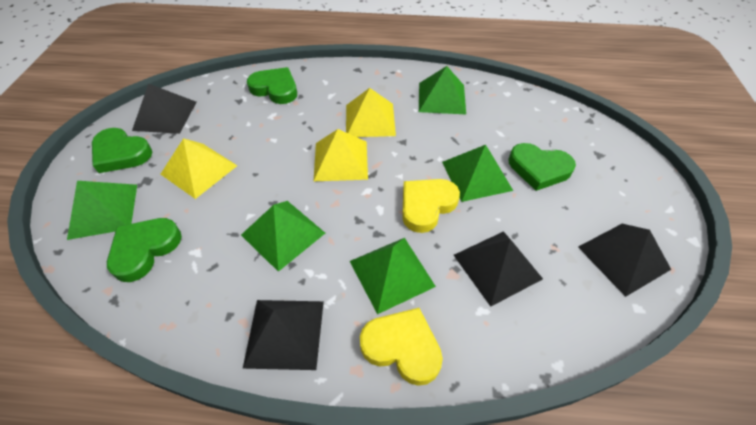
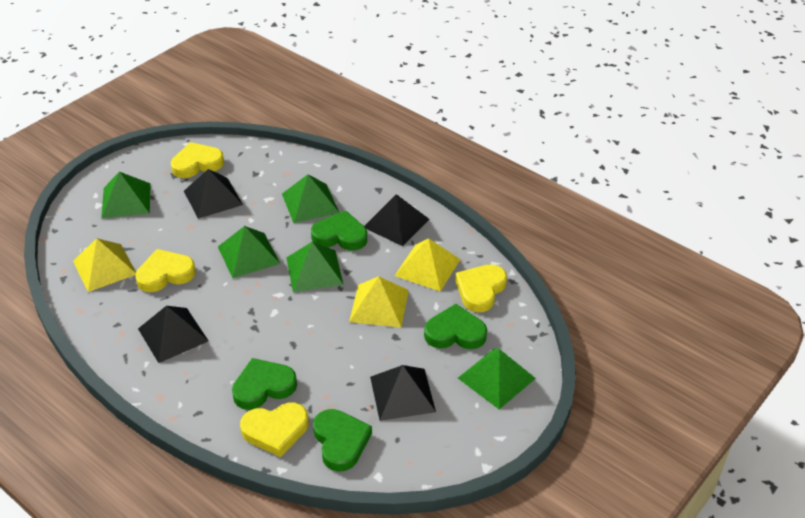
yellow heart: [360,308,443,386] [402,179,460,233] = 2 -> [135,249,196,292] [171,142,224,178] [240,402,309,457] [455,264,507,312] = 4

